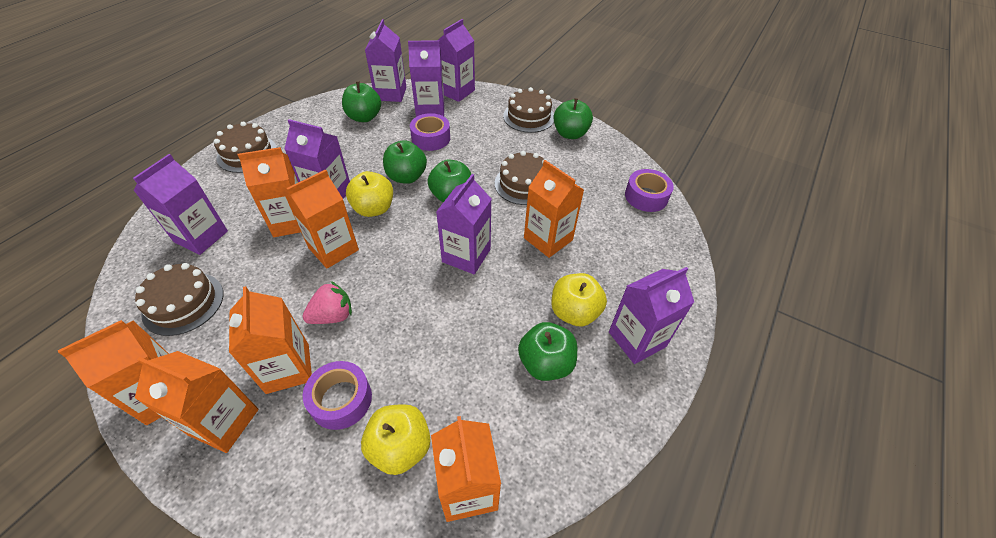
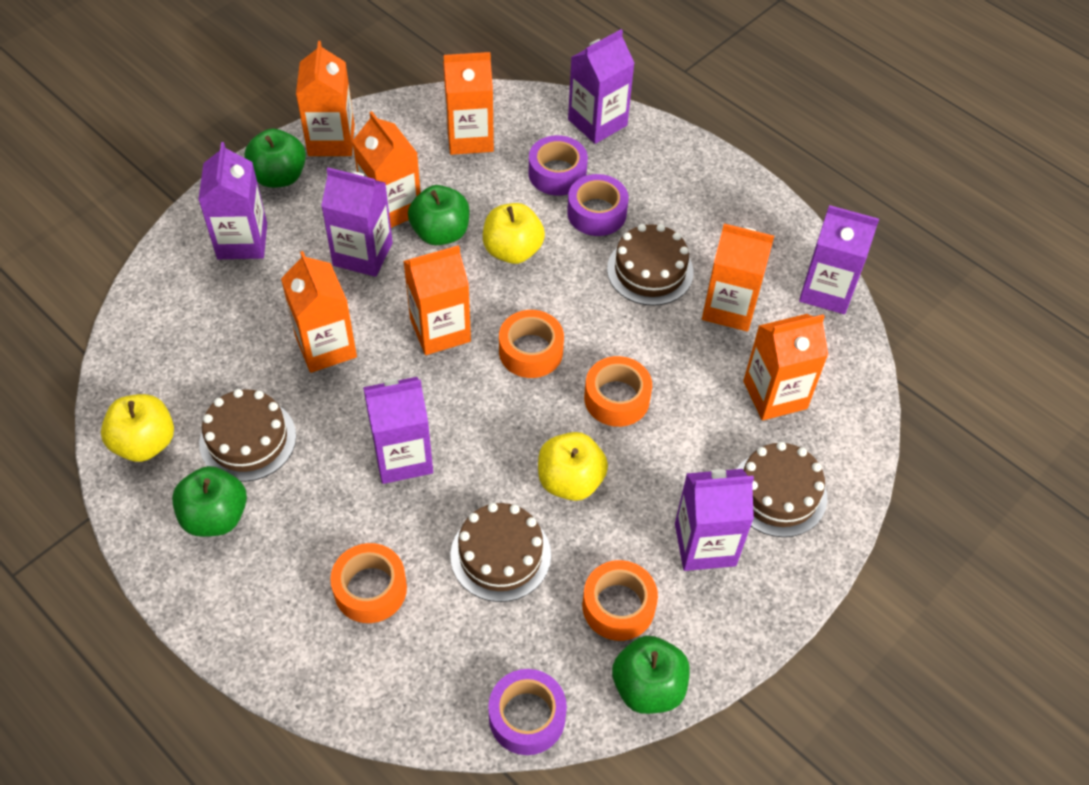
green apple: [342,81,381,122] [383,140,427,184] [427,159,471,202] [518,322,577,381] [553,98,593,139] = 5 -> [172,466,247,537] [244,129,306,188] [408,185,469,245] [612,636,690,714] = 4
orange tape: none = 0 -> [330,543,407,623] [499,310,564,378] [582,560,658,641] [584,356,652,427] = 4
pink strawberry: [303,281,352,324] = 1 -> none = 0
purple carton: [133,154,228,255] [285,119,350,199] [365,19,406,102] [408,40,444,117] [436,174,491,274] [438,19,475,102] [609,267,694,364] = 7 -> [198,142,267,259] [321,167,393,277] [363,377,433,484] [568,29,635,144] [675,469,754,571] [799,205,879,314] = 6

